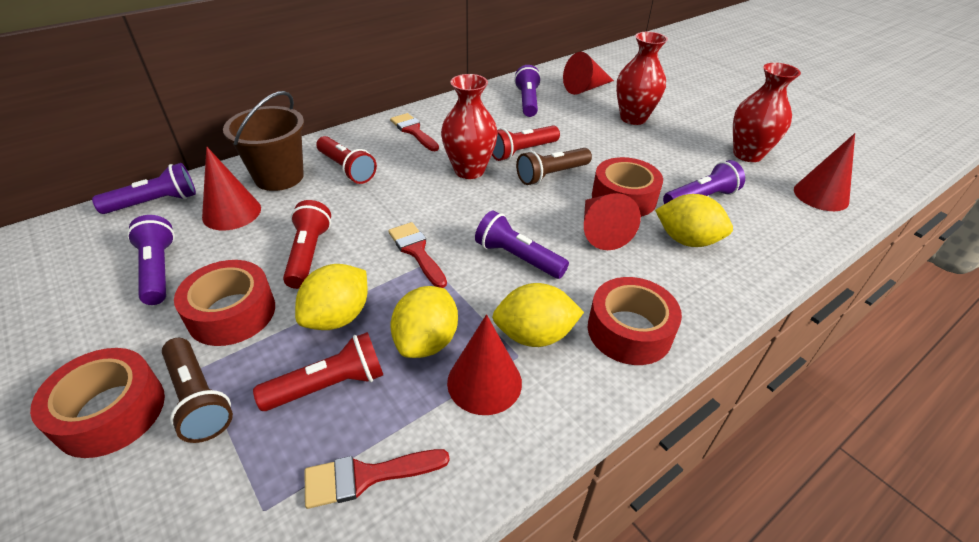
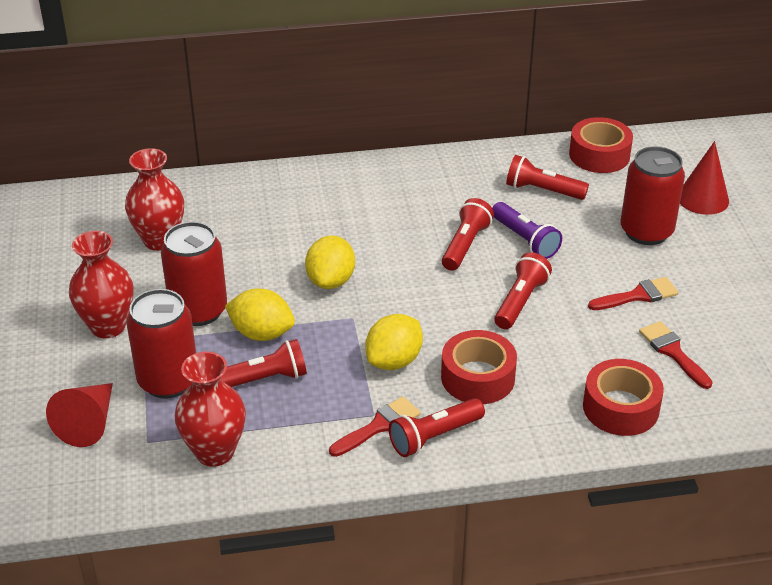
brown bucket: [223,91,304,191] = 1 -> none = 0
brown flashlight: [162,338,233,443] [516,148,592,185] = 2 -> none = 0
purple flashlight: [92,163,196,214] [127,215,175,305] [475,211,569,279] [514,65,541,117] [663,160,745,204] = 5 -> [492,202,562,259] = 1
red can: none = 0 -> [126,289,196,399] [161,222,227,326] [621,146,685,245] = 3
red cone: [202,146,261,230] [447,314,522,415] [563,52,614,95] [584,193,641,250] [794,133,855,211] = 5 -> [46,383,113,447] [680,141,729,215] = 2
red flashlight: [253,332,383,411] [283,200,331,289] [316,136,377,184] [492,125,560,161] = 4 -> [220,339,307,387] [389,398,485,457] [442,198,494,271] [494,252,552,329] [506,155,589,200] = 5
red tape: [30,348,165,458] [174,260,275,346] [588,277,682,365] [592,157,663,217] = 4 -> [441,330,517,404] [569,117,633,173] [583,359,664,436] = 3
yellow lemon: [295,264,368,330] [390,286,458,358] [492,283,584,347] [655,194,733,247] = 4 -> [225,288,295,341] [305,236,355,289] [365,314,423,370] = 3

